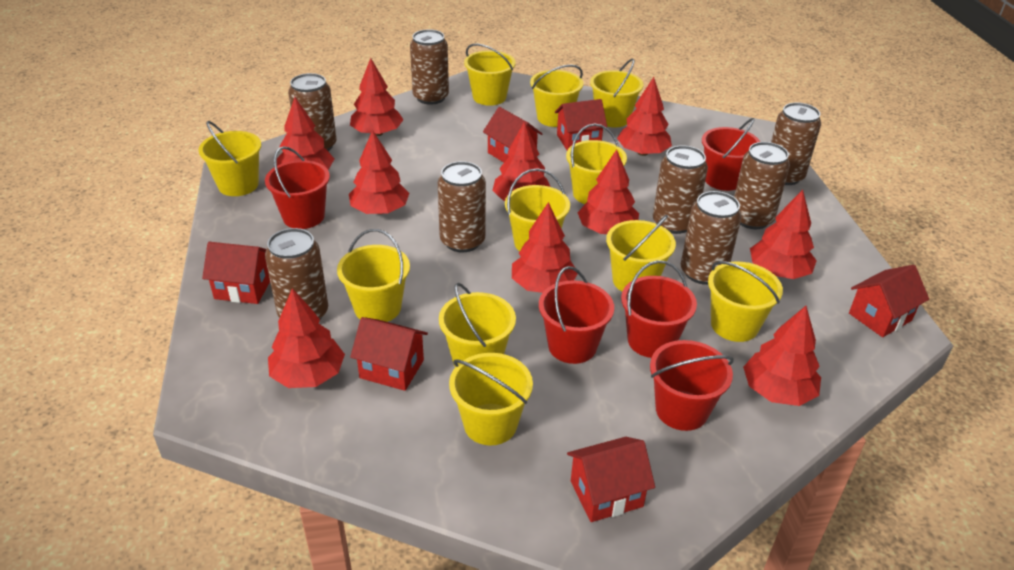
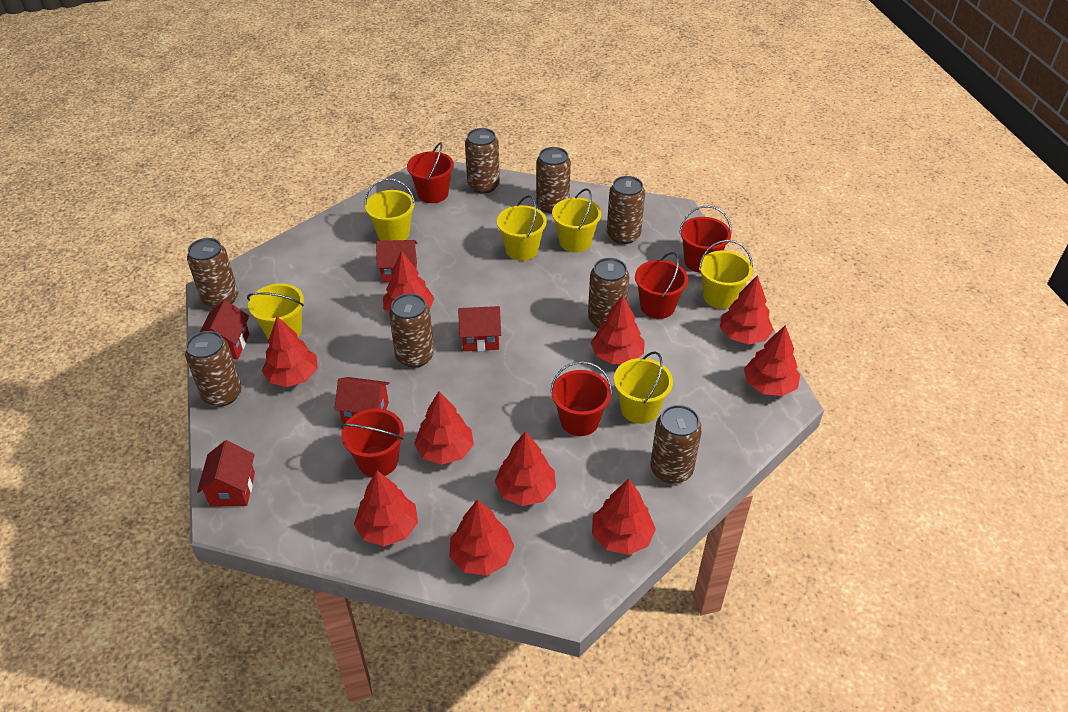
red house: [202,242,270,304] [350,317,428,391] [483,107,542,162] [555,99,607,150] [567,437,655,522] [849,265,929,337] = 6 -> [197,440,255,506] [200,300,249,359] [334,377,390,424] [376,240,417,282] [458,306,501,351] = 5
yellow bucket: [199,121,261,196] [337,229,410,322] [439,283,516,367] [449,353,533,445] [464,43,516,106] [505,168,570,251] [530,65,583,127] [566,123,627,204] [590,58,643,127] [606,215,676,291] [708,261,783,342] = 11 -> [247,283,304,340] [364,178,415,241] [497,195,547,261] [552,189,601,252] [614,351,673,424] [699,240,753,309] = 6

